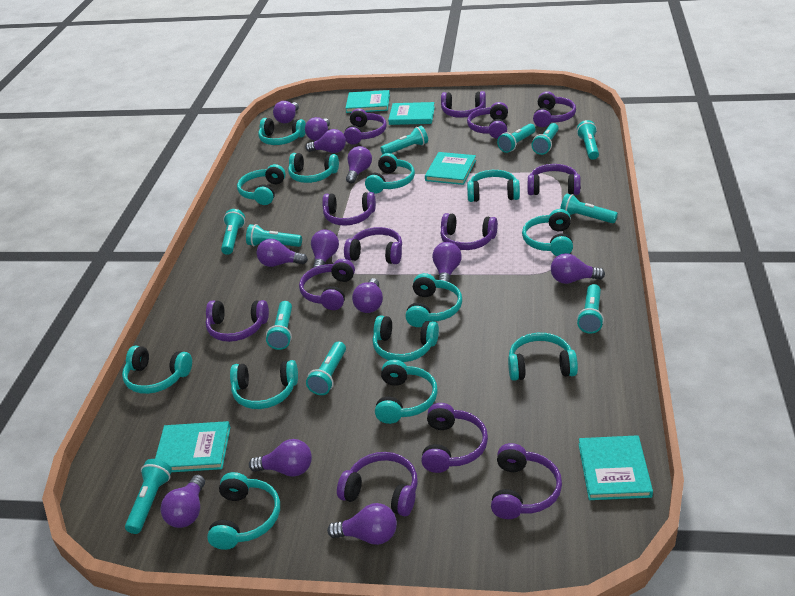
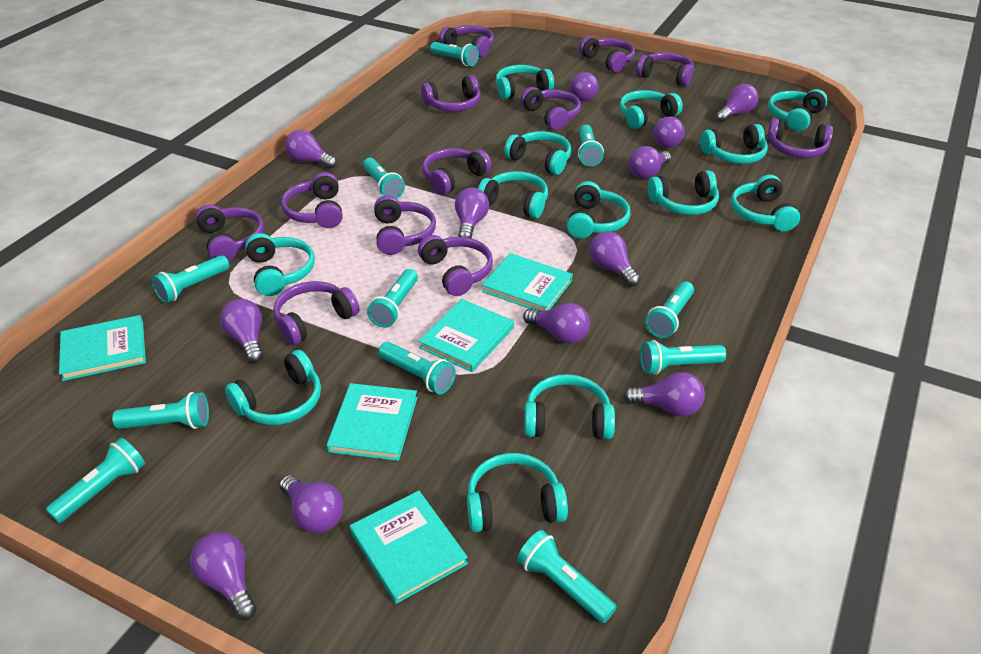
purple headphones: [206,300,269,342] [299,259,355,310] [322,192,376,226] [337,452,418,516] [344,108,386,145] [344,227,402,264] [421,403,488,473] [440,213,498,250] [441,91,486,118] [467,102,508,139] [491,443,562,519] [528,164,581,195] [533,91,576,127] = 13 -> [196,204,264,261] [273,281,359,345] [281,172,343,228] [374,195,436,255] [418,235,493,296] [421,75,481,111] [422,148,491,195] [439,25,494,57] [520,87,581,130] [579,36,635,73] [636,52,694,86] [767,118,833,158] = 12

